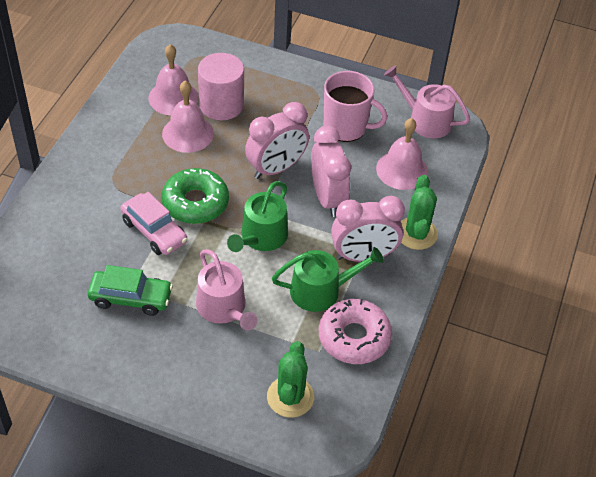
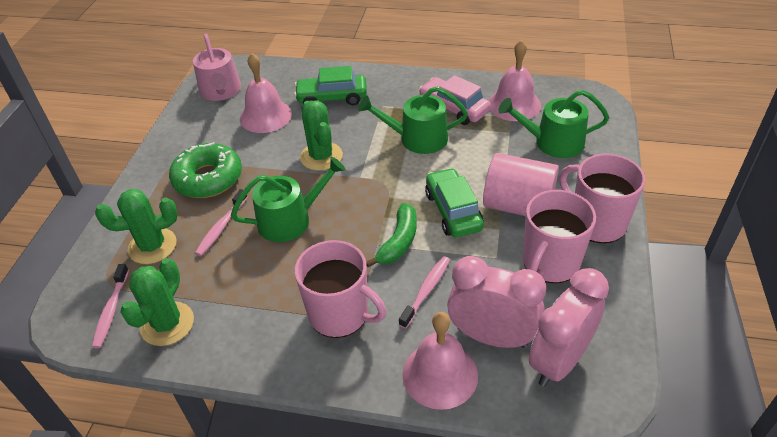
green banana: none = 0 -> [366,203,417,267] = 1
green cactus: [267,341,314,418] [401,175,438,250] = 2 -> [95,189,178,264] [120,258,194,346] [300,100,343,171] = 3
green car: [88,265,173,316] = 1 -> [294,66,367,105] [425,168,484,237] = 2
green watering can: [227,181,288,252] [272,247,384,312] = 2 -> [231,157,346,242] [358,87,468,154] [498,90,609,158] = 3
pink clock: [245,102,309,179] [311,126,351,217] [331,196,405,262] = 3 -> [447,256,546,348] [529,268,609,387] = 2
pink donut: [319,299,392,364] = 1 -> none = 0
pink mug: [324,71,387,142] = 1 -> [294,240,386,338] [523,190,596,283] [560,154,645,243] = 3
pink toothbrush: none = 0 -> [92,264,129,348] [195,189,248,256] [399,256,450,329] = 3
pink watering can: [196,249,258,330] [384,65,470,138] = 2 -> [193,34,241,101] = 1

